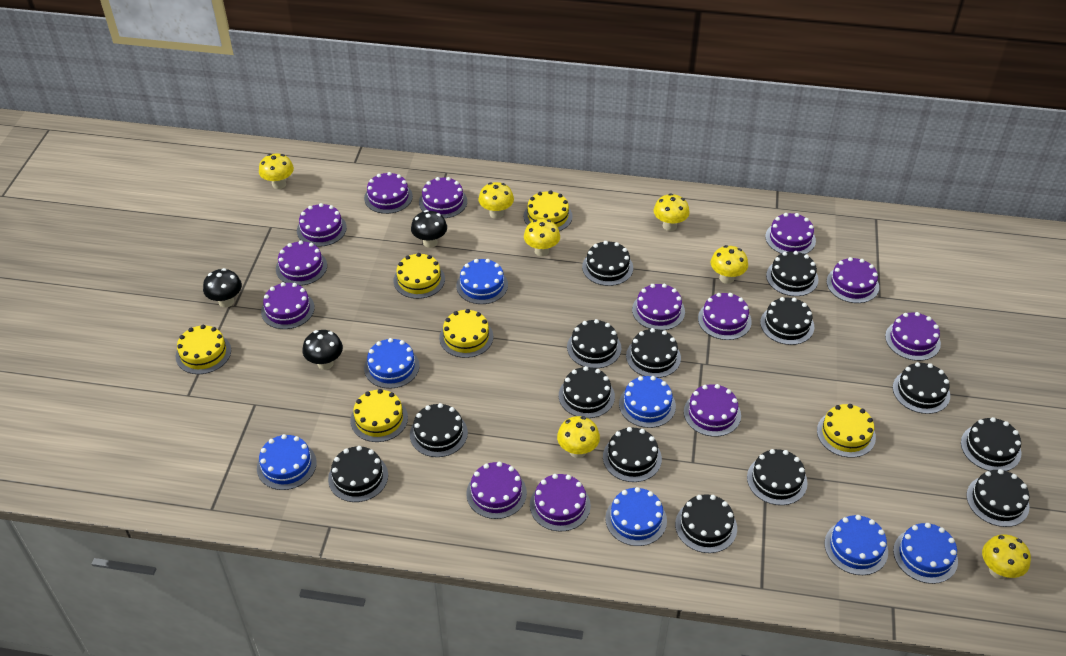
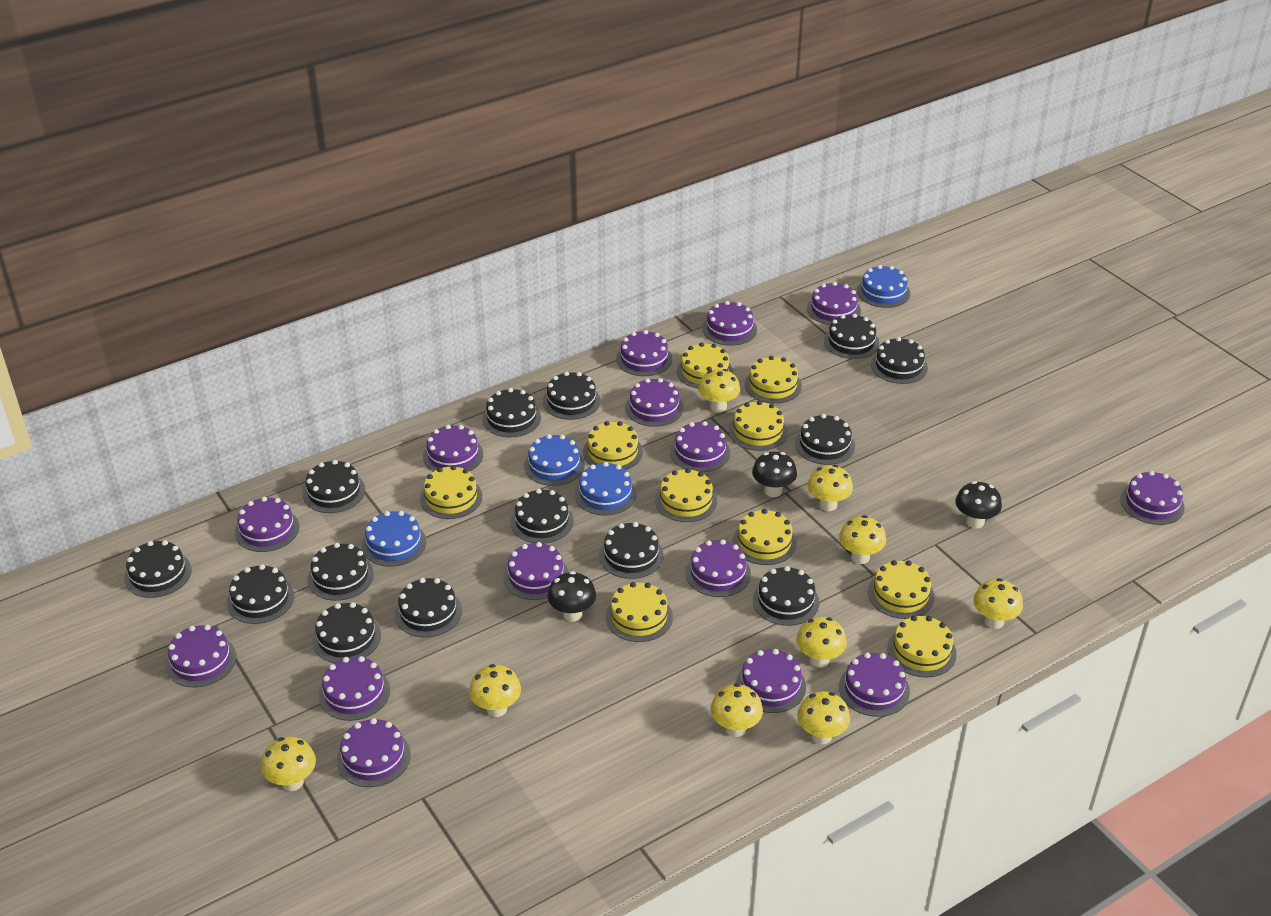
blue cake: [257,434,317,490] [364,338,420,389] [456,259,508,304] [605,487,667,546] [619,376,676,428] [824,515,888,575] [893,523,958,584] = 7 -> [362,511,426,567] [524,434,585,486] [575,462,637,515] [857,265,910,308] = 4
purple cake: [261,282,315,329] [276,240,327,286] [297,203,347,247] [364,172,413,214] [419,177,467,218] [466,462,527,519] [530,474,591,532] [632,284,685,330] [684,384,741,437] [698,293,752,340] [765,213,816,254] [827,257,879,303] [885,312,941,361] = 13 -> [166,625,236,687] [235,497,299,552] [319,656,390,721] [337,718,411,787] [423,425,483,472] [503,542,568,600] [616,330,672,376] [625,378,683,427] [670,421,730,472] [685,539,751,597] [702,301,757,346] [736,649,806,713] [807,282,861,325] [839,653,910,717] [1120,471,1185,525] = 15
yellow cake: [176,325,231,374] [350,389,408,442] [393,253,445,299] [439,309,493,358] [524,191,573,231] [817,404,876,458] = 6 -> [420,465,482,519] [583,421,643,470] [606,582,673,642] [655,468,717,522] [677,342,733,389] [729,401,788,451] [733,509,797,565] [745,356,802,404] [868,560,935,619] [887,616,957,677] = 10
yellow mushroom: [259,153,294,189] [479,182,514,219] [524,219,560,256] [557,416,600,458] [654,193,690,231] [711,245,748,284] [982,534,1031,579] = 7 -> [261,737,316,791] [469,664,521,717] [698,369,740,413] [710,683,763,737] [796,617,847,668] [797,691,850,744] [808,465,853,511] [839,515,886,564] [973,578,1023,629] = 9

